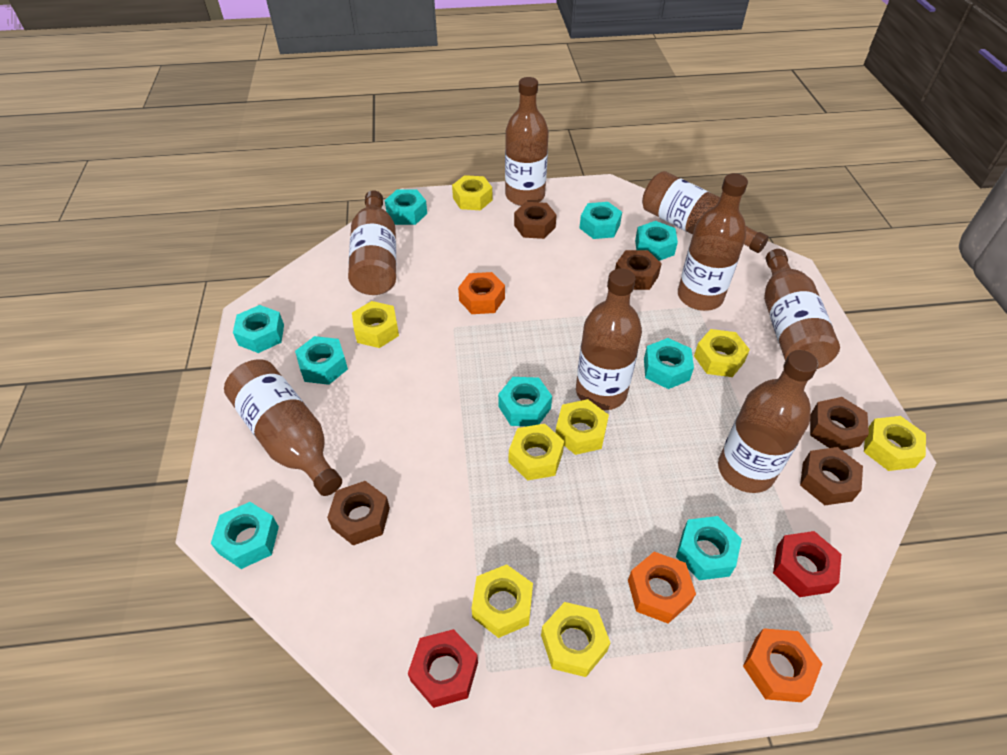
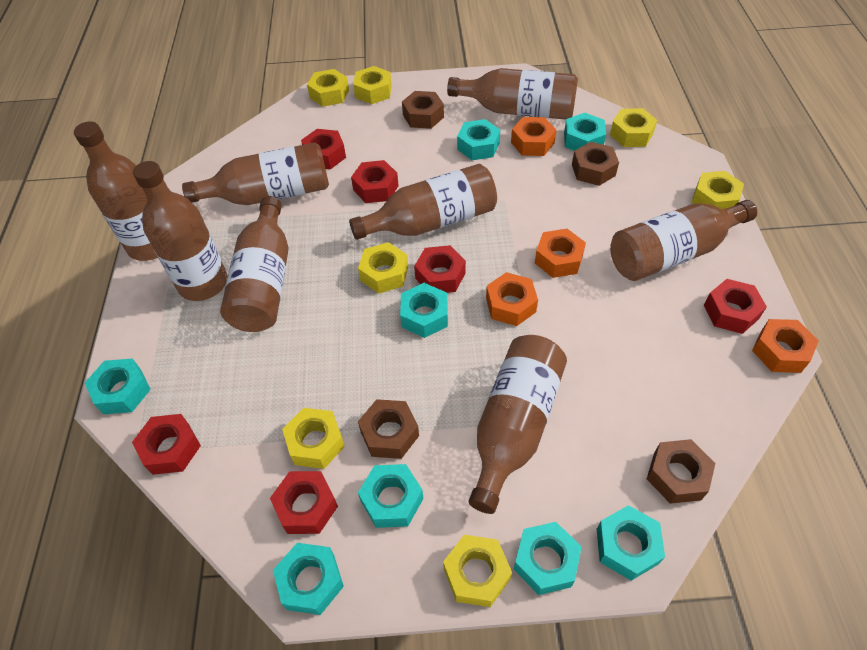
brown nut: [327,481,390,545] [514,202,557,239] [615,250,662,290] [800,447,863,505] [810,397,869,450] = 5 -> [358,399,419,459] [402,91,444,129] [572,142,619,186] [647,439,716,504] = 4
orange nut: [458,272,505,314] [628,552,696,624] [743,628,822,702] = 3 -> [486,272,538,326] [511,117,557,156] [535,229,586,278] [752,319,819,373] = 4
red nut: [408,629,478,708] [773,531,841,597] = 2 -> [132,414,201,475] [270,471,338,534] [301,129,346,169] [351,160,399,203] [414,245,466,293] [704,279,767,334] = 6
turquoise nut: [211,502,279,569] [233,305,284,353] [295,336,348,385] [385,190,427,225] [498,377,552,426] [580,202,622,239] [635,221,678,261] [644,338,694,389] [676,516,742,580] = 9 -> [85,358,151,414] [273,543,344,615] [358,464,423,528] [400,283,448,338] [457,119,500,160] [514,522,582,595] [564,113,606,151] [597,505,665,581] = 8
yellow nut: [352,301,399,348] [452,175,492,210] [472,564,533,638] [509,424,564,481] [541,602,610,677] [556,399,609,455] [694,329,750,377] [864,416,926,471] = 8 -> [282,408,345,469] [307,69,349,107] [353,66,392,104] [358,242,408,293] [443,535,512,607] [610,108,657,147] [692,171,744,209] = 7

